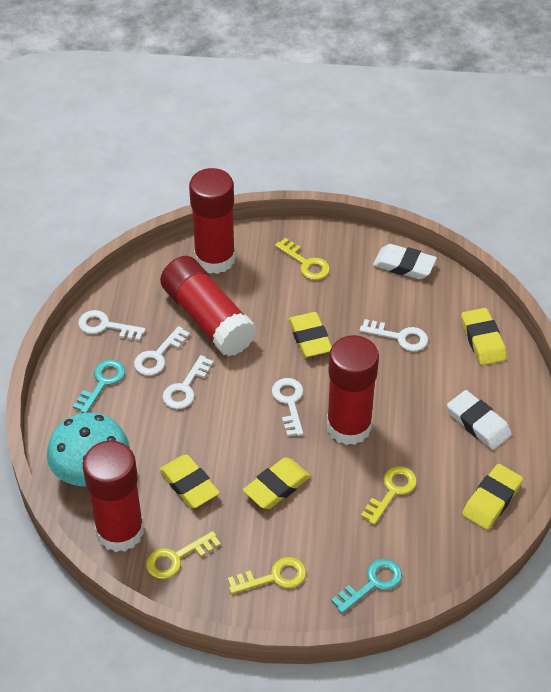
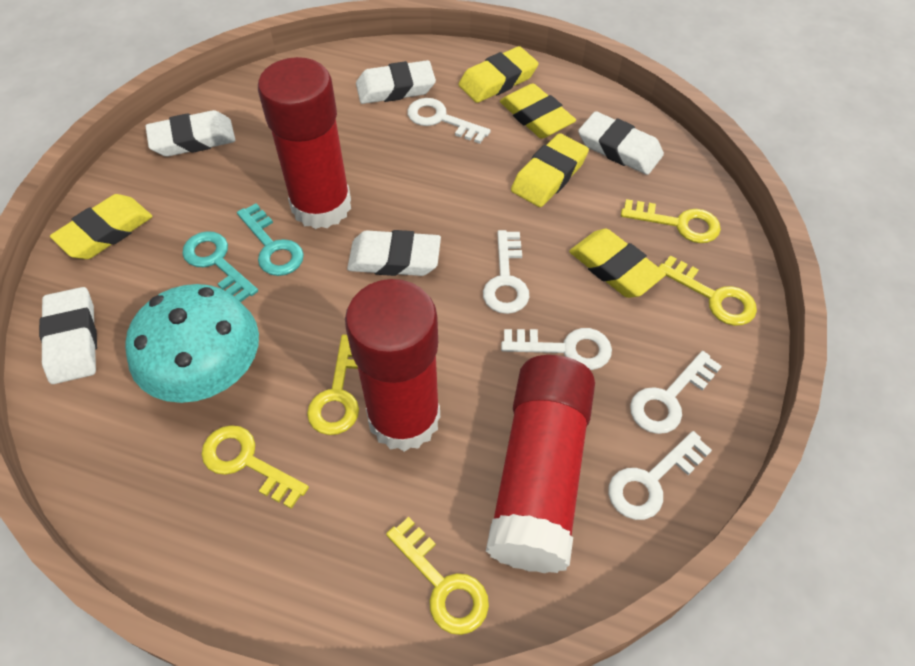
red glue stick: [82,441,144,552] [160,256,257,357] [189,168,235,274] [327,335,379,445] = 4 -> [258,57,351,229] [345,279,440,452] [486,355,595,573] = 3
white eraser: [373,244,437,279] [447,390,512,450] = 2 -> [39,287,97,384] [145,110,235,157] [347,230,441,276] [356,60,436,104] [578,111,664,175] = 5
yellow key: [146,531,221,579] [228,557,306,594] [275,238,330,280] [361,466,417,525] = 4 -> [201,425,309,509] [307,335,359,435] [386,517,489,635] [621,199,721,243] [659,255,757,326] = 5

